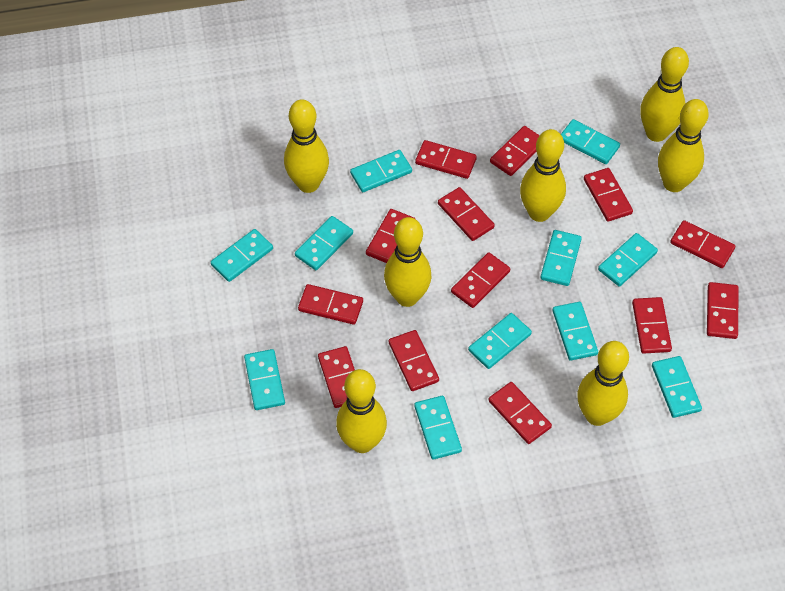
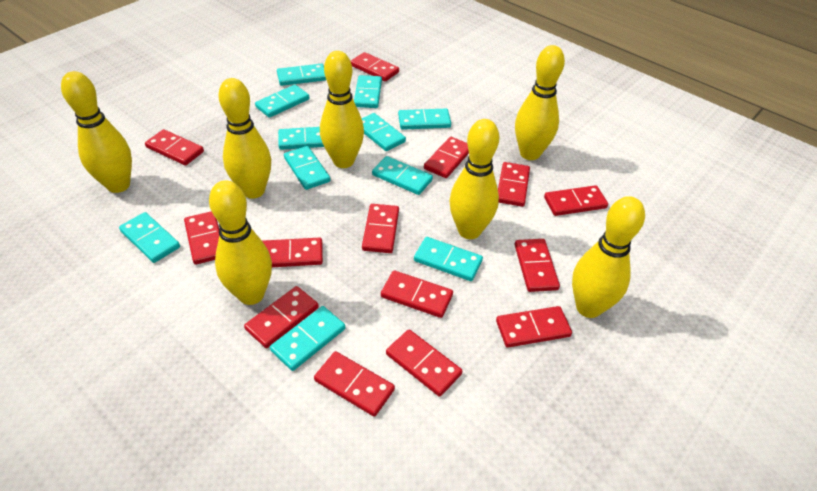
red domino: [298,284,363,325] [318,346,355,408] [366,209,415,263] [389,330,439,391] [415,140,477,179] [438,187,495,241] [451,252,510,308] [488,382,552,444] [490,126,540,176] [584,168,633,222] [632,297,672,354] [670,220,735,268] [707,282,739,339] = 13 -> [145,129,204,166] [184,211,219,265] [244,286,319,348] [263,238,323,267] [314,351,395,417] [351,52,399,81] [362,204,399,253] [381,270,453,318] [386,329,462,397] [424,137,469,178] [496,306,572,347] [498,162,530,207] [515,239,560,292] [544,185,608,216] = 14

